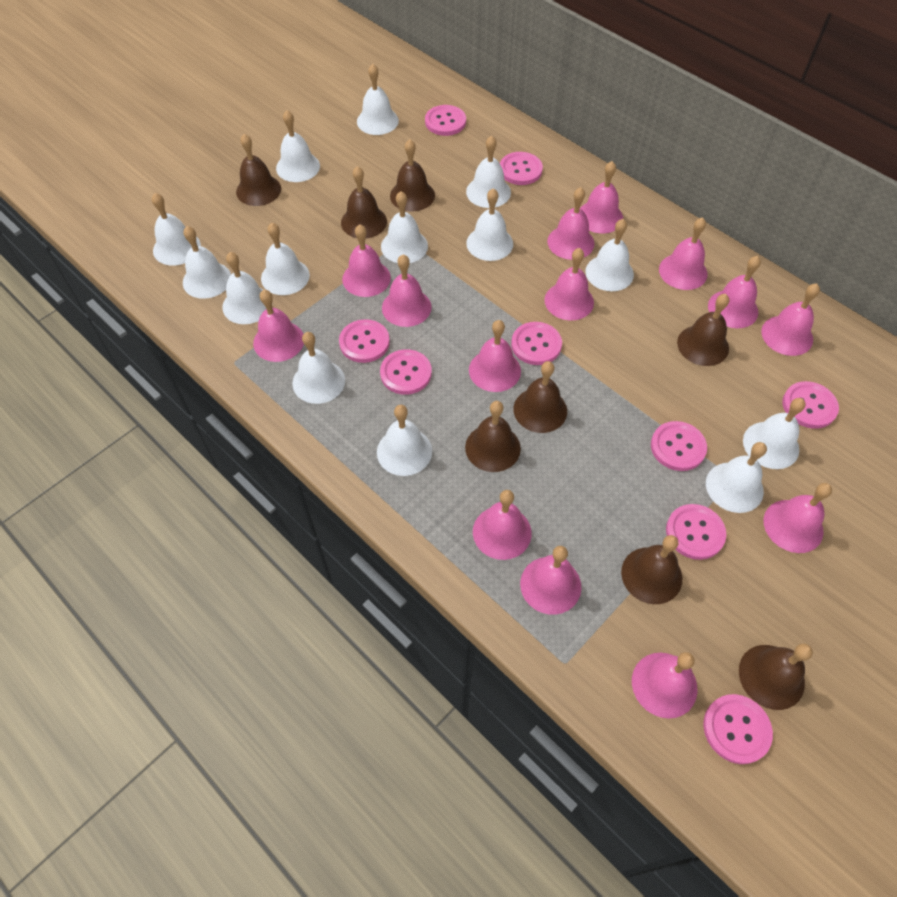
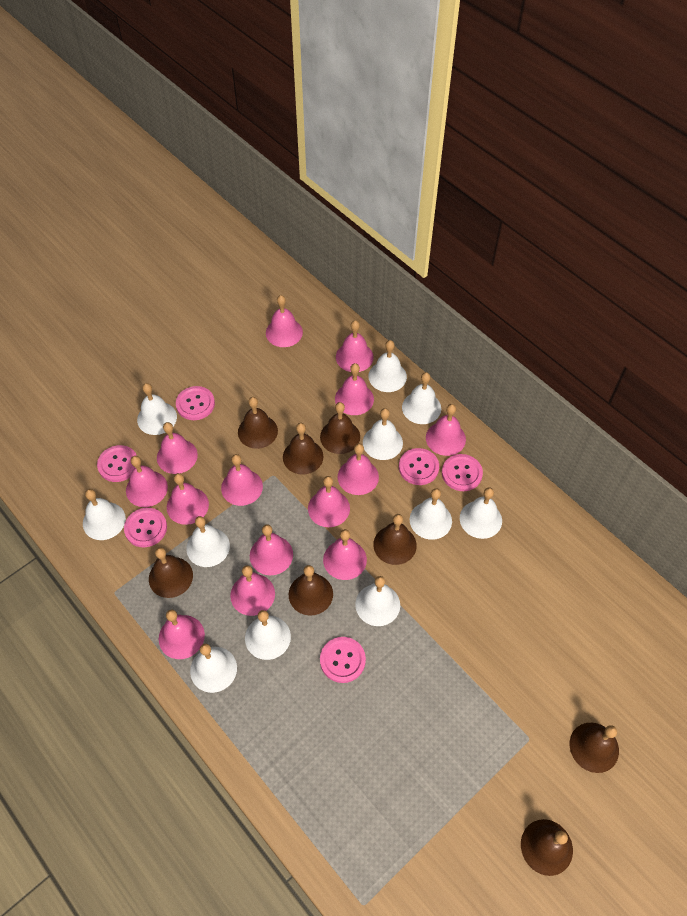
pink button: [339,319,390,363] [380,349,432,395] [425,105,466,136] [500,152,543,185] [511,322,562,365] [651,421,707,471] [666,504,726,560] [703,694,773,764] [782,381,839,429] = 9 -> [97,445,137,482] [124,508,167,547] [176,386,215,420] [320,637,366,683] [399,448,439,485] [442,454,483,491] = 6
white bell: [152,193,201,266] [183,226,231,299] [222,252,266,324] [261,223,310,295] [276,110,320,182] [292,332,345,404] [357,64,399,135] [377,405,432,476] [381,191,428,263] [466,136,511,208] [466,188,513,261] [585,219,634,291] [706,442,767,513] [743,398,805,469] = 14 -> [83,489,126,540] [137,383,177,435] [186,516,230,567] [190,644,237,693] [245,610,291,660] [355,576,400,626] [363,408,403,460] [368,340,407,392] [402,372,441,424] [410,488,452,540] [460,487,502,539] = 11

